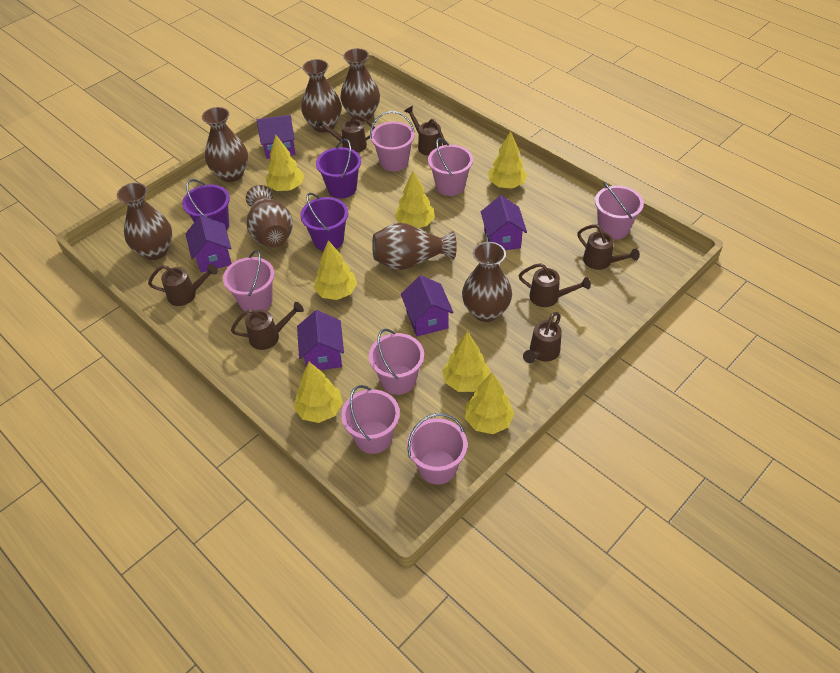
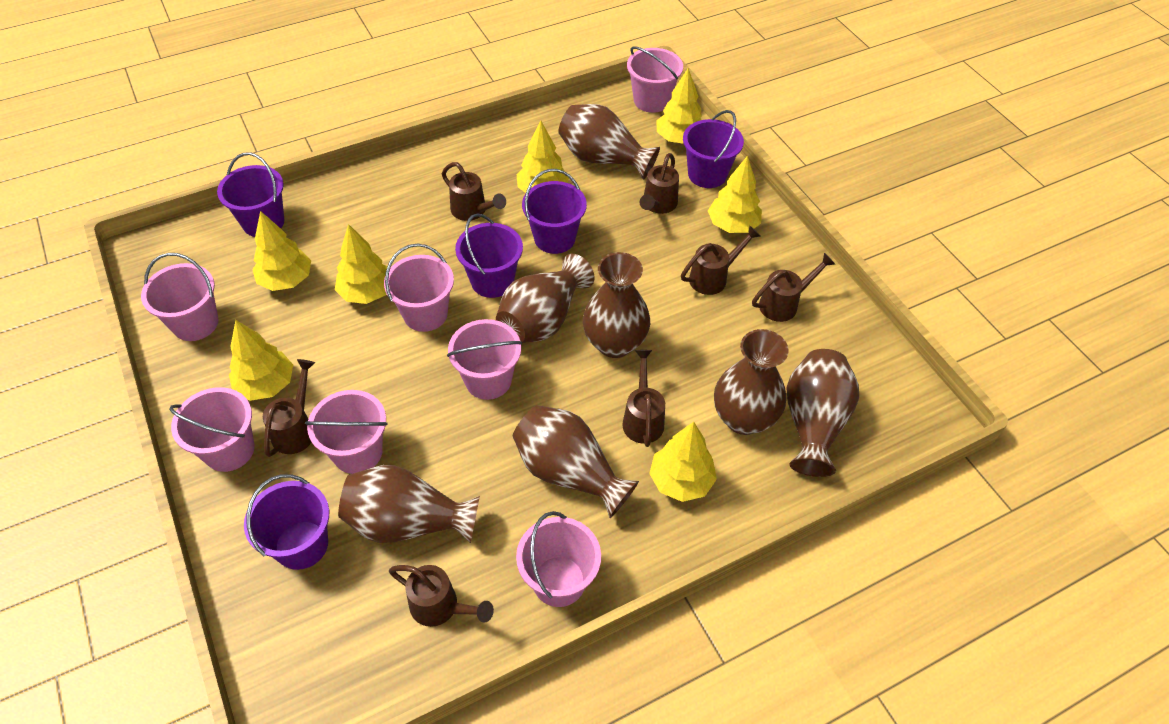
purple bucket: [182,179,230,231] [300,193,348,251] [316,139,361,198] = 3 -> [217,152,284,237] [244,474,329,570] [455,214,523,298] [522,169,587,254] [683,110,744,188] = 5
purple house: [186,215,232,273] [257,115,295,159] [297,310,344,370] [401,275,454,337] [481,195,527,250] = 5 -> none = 0

